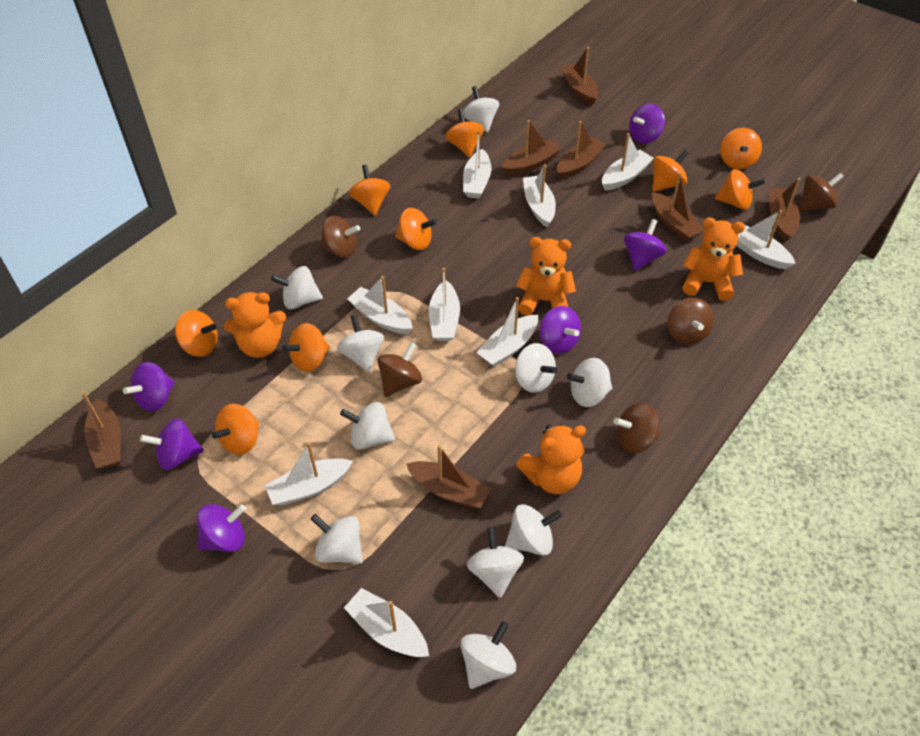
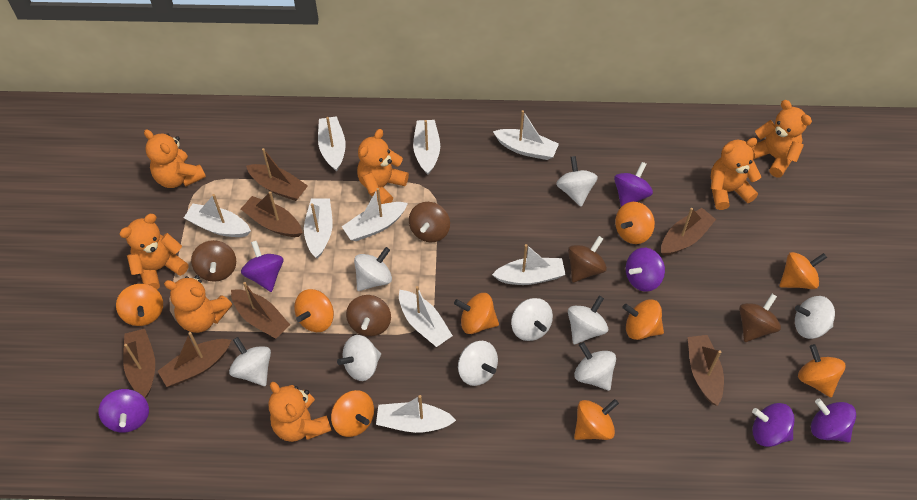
orange teddy bear: [224,292,286,358] [516,237,576,316] [516,424,586,494] [682,218,745,301] = 4 -> [119,214,189,289] [144,129,206,188] [164,275,232,333] [268,382,332,442] [357,129,409,204] [711,138,761,210] [752,100,812,177] = 7
white spinning top: [271,266,323,309] [311,514,363,564] [337,314,384,372] [340,402,395,450] [460,621,516,689] [463,86,499,133] [467,527,524,598] [505,504,562,556] [515,343,557,393] [567,358,612,407] = 10 -> [229,337,271,386] [337,335,381,381] [354,247,392,291] [458,341,498,386] [511,298,553,341] [556,156,598,207] [568,296,608,344] [574,342,616,391] [795,296,835,339] = 9

